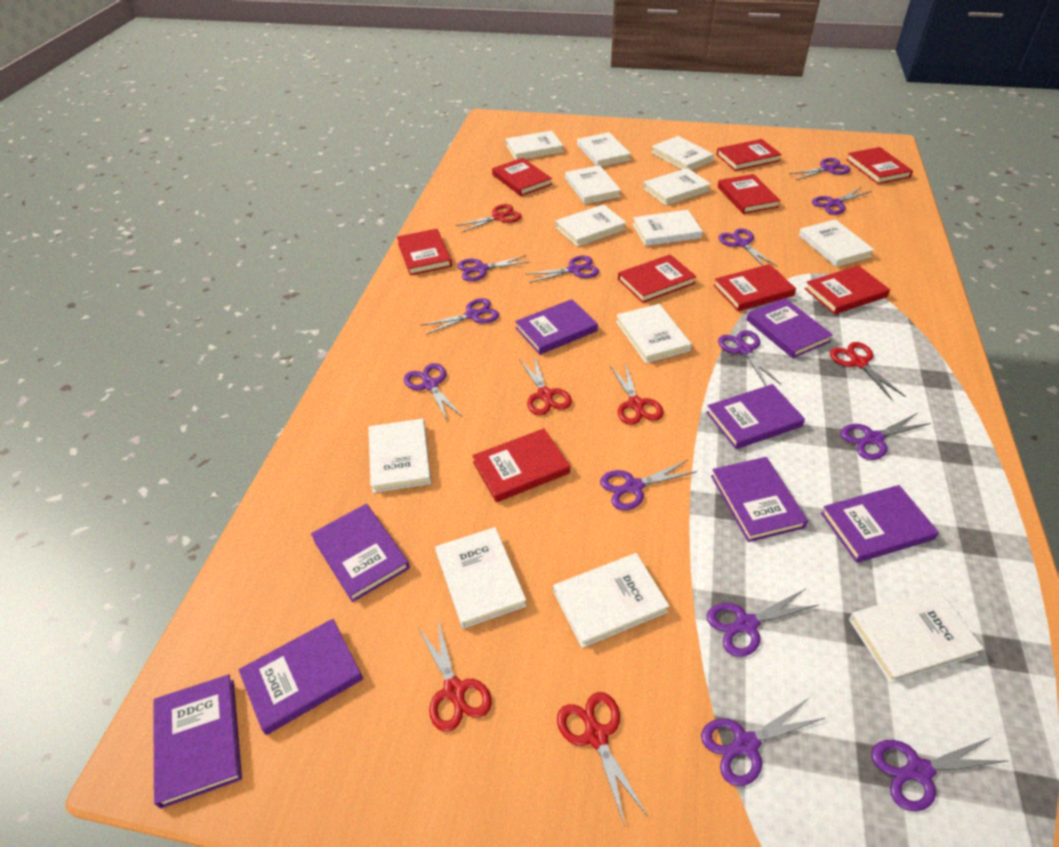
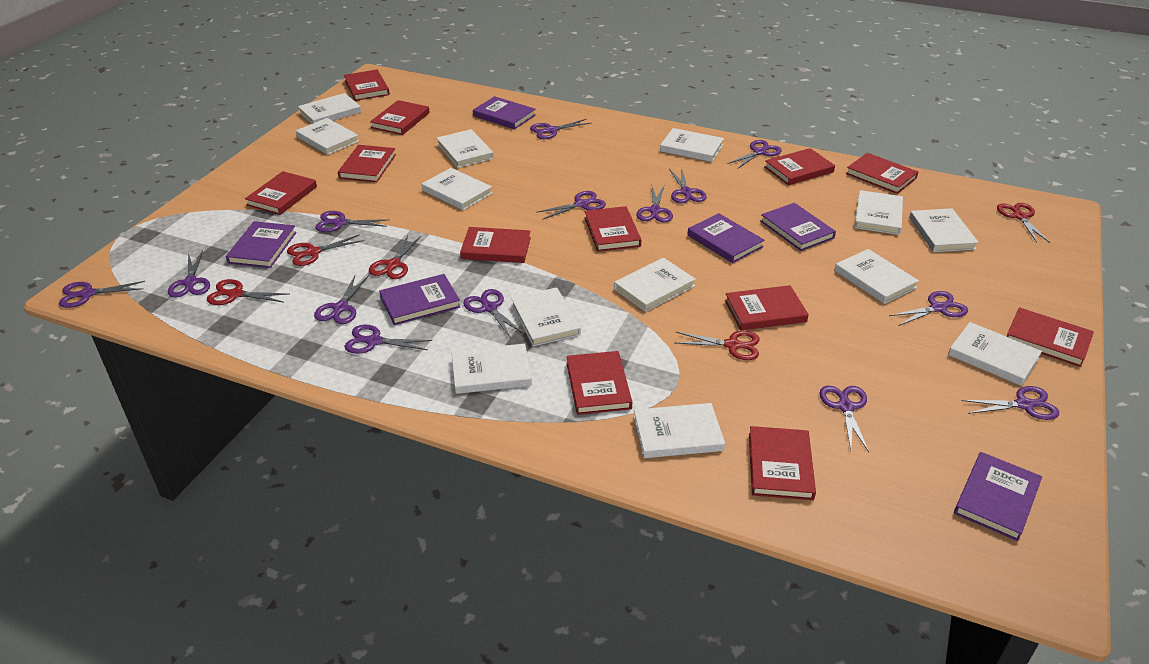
purple book: [153,674,242,809] [239,619,363,735] [311,504,410,602] [515,299,598,355] [706,384,805,449] [711,457,808,542] [746,298,833,358] [821,485,939,563] = 8 -> [226,221,297,268] [379,274,461,325] [473,96,536,129] [687,213,765,263] [760,203,836,251] [954,452,1042,541] = 6
purple scissors: [404,363,463,423] [421,298,499,335] [457,255,529,281] [525,256,599,283] [600,460,697,510] [701,697,825,786] [707,589,819,657] [718,330,781,386] [719,228,777,266] [789,158,851,180] [812,187,871,215] [840,413,931,460] [871,737,1007,812] = 13 -> [59,281,145,308] [168,250,210,298] [314,275,369,324] [315,211,390,232] [345,325,432,354] [463,289,525,338] [530,119,591,139] [536,191,606,220] [636,186,673,223] [669,167,707,203] [727,140,782,169] [820,386,869,452] [889,291,968,326] [961,386,1059,420] = 14
red book: [397,229,452,275] [472,428,570,502] [492,158,552,196] [618,254,697,303] [714,264,796,311] [716,139,782,171] [718,174,781,214] [805,265,890,314] [846,147,913,184] = 9 -> [245,171,317,215] [338,145,396,182] [344,70,390,101] [370,100,430,135] [460,227,531,263] [566,351,632,415] [584,206,641,252] [725,285,809,330] [749,426,816,500] [764,148,835,185] [846,153,918,194] [1006,307,1094,367] = 12
red scissors: [418,617,492,732] [456,204,522,233] [519,356,572,415] [557,692,648,826] [610,362,663,425] [830,342,906,401] = 6 -> [207,279,288,305] [287,234,364,266] [369,236,421,279] [674,331,760,360] [997,203,1050,243] = 5

